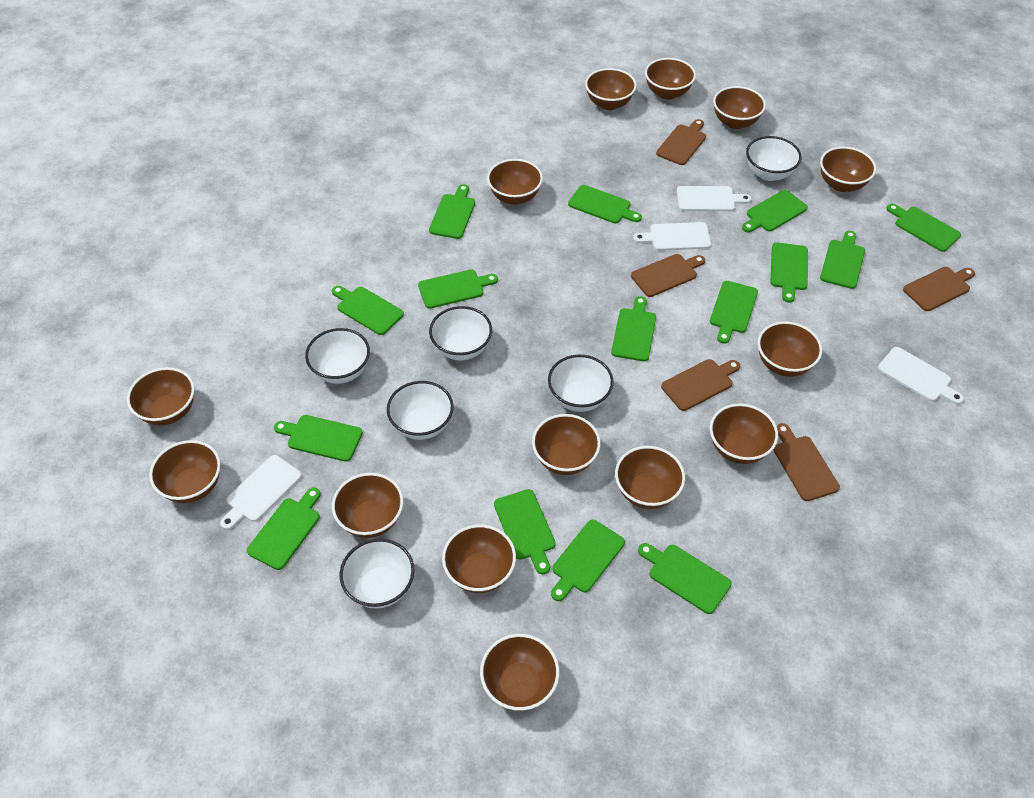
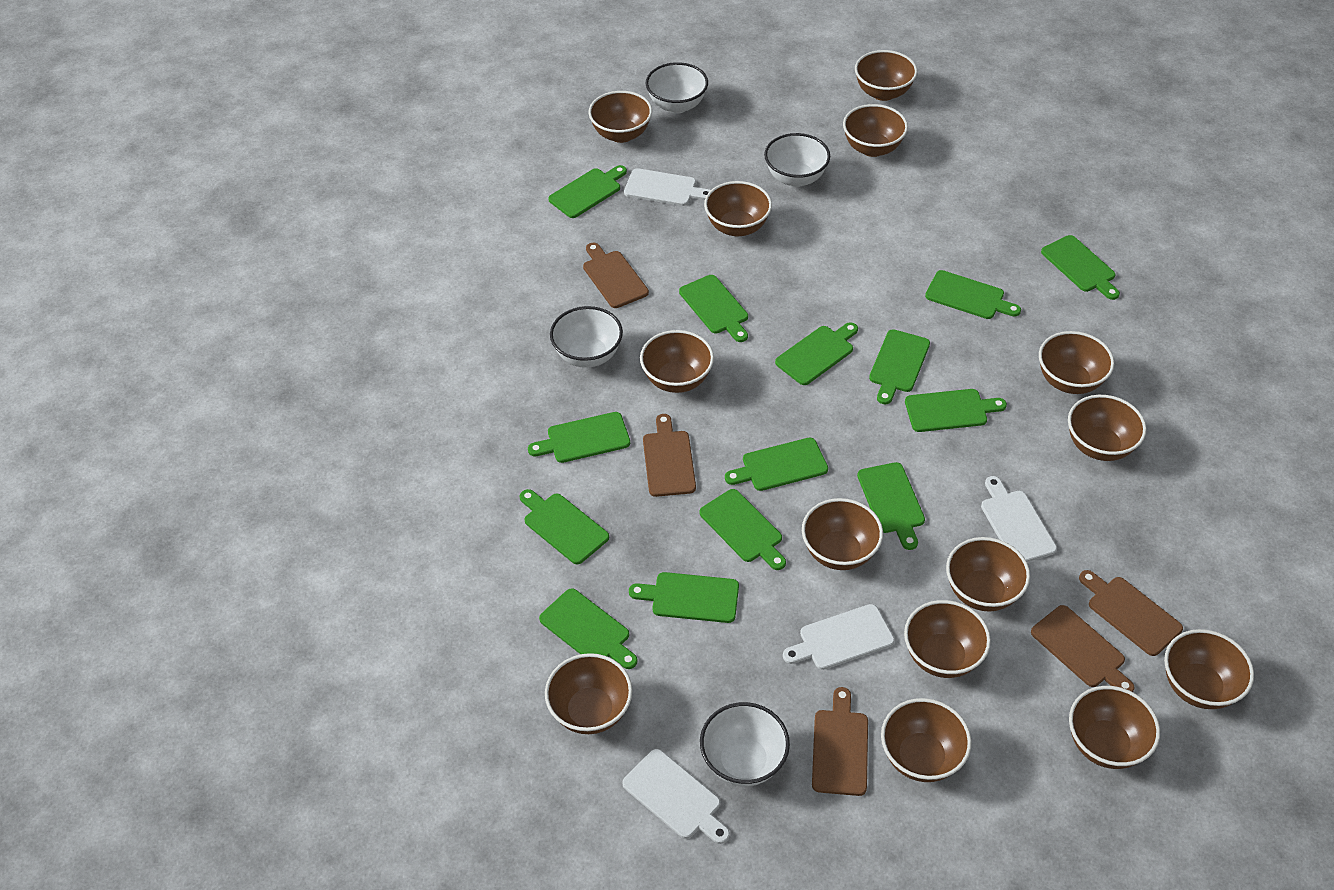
green cutting board: [247,487,321,570] [274,415,363,462] [332,286,404,335] [418,270,498,309] [429,184,475,239] [494,489,556,574] [551,520,625,601] [568,185,642,223] [611,296,656,361] [638,543,732,614] [710,281,758,344] [742,190,808,232] [770,243,808,303] [820,231,865,289] [886,204,961,252] = 15 -> [520,489,609,564] [528,412,630,463] [539,588,637,669] [548,165,627,218] [629,572,739,623] [679,275,748,342] [699,489,786,570] [725,438,828,491] [775,322,858,385] [857,462,925,550] [869,329,930,405] [905,389,1007,432] [925,270,1021,319] [1041,235,1120,300] = 14
white bowl: [305,328,370,384] [340,539,415,609] [387,381,454,440] [429,306,492,360] [548,355,613,412] [746,136,802,181] = 6 -> [550,306,623,368] [646,62,708,114] [700,702,790,786] [764,133,830,187] = 4

